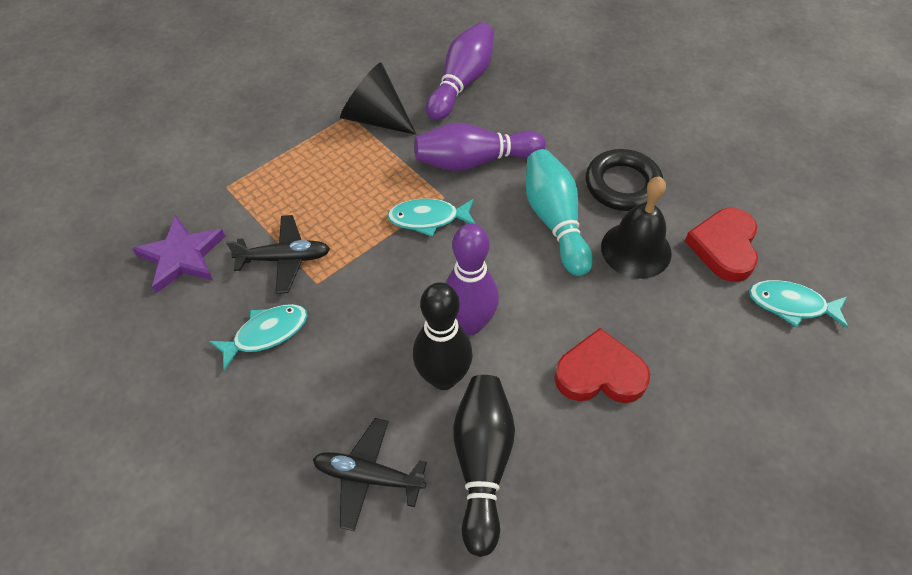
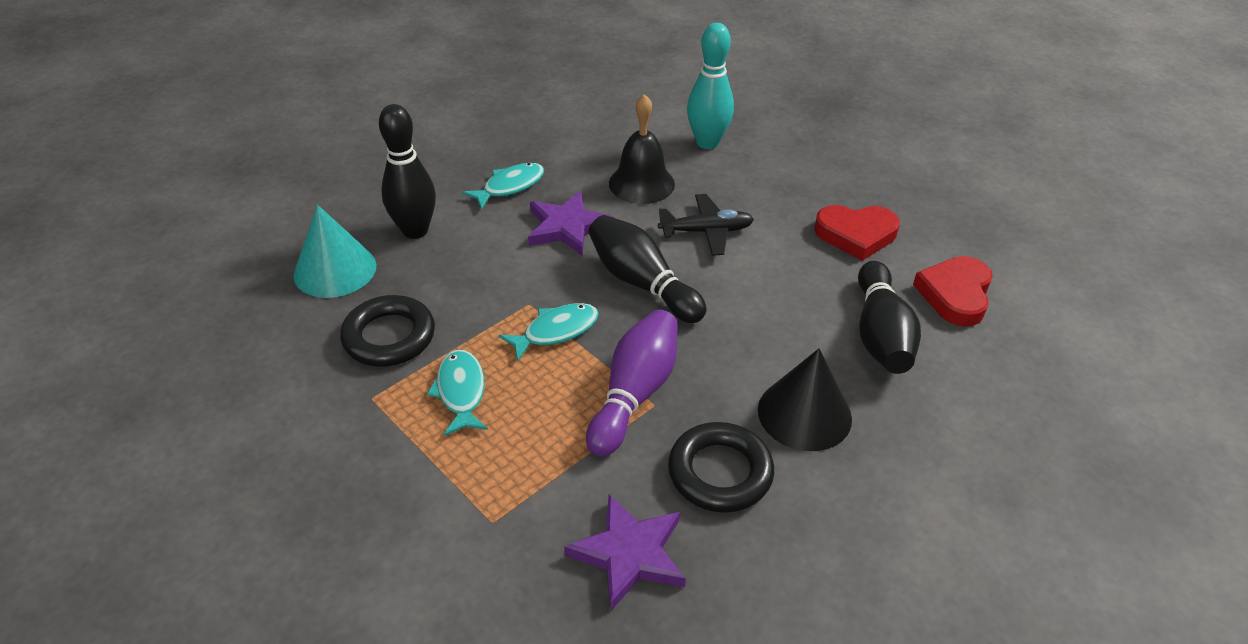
black bowling pin: [413,282,473,390] [453,375,515,557] = 2 -> [379,104,436,239] [589,215,706,323] [858,261,921,374] = 3
black plane: [226,215,330,294] [313,418,427,531] = 2 -> [658,194,754,256] = 1
black ring: [586,149,663,211] = 1 -> [340,295,435,367] [668,422,774,513] = 2
purple bowling pin: [415,123,546,171] [426,22,494,120] [445,223,499,335] = 3 -> [586,309,678,457] = 1
purple star: [132,215,225,293] = 1 -> [528,191,614,256] [564,495,686,610] = 2
turquoise cone: none = 0 -> [293,205,376,298] = 1

